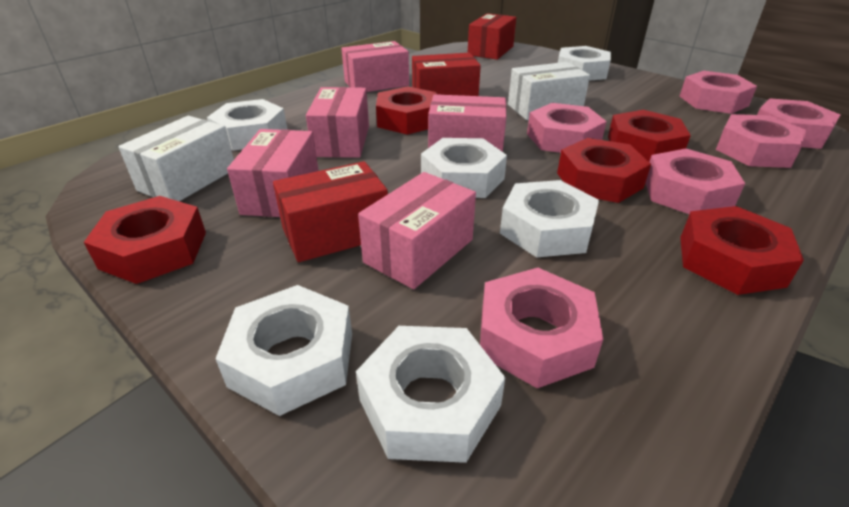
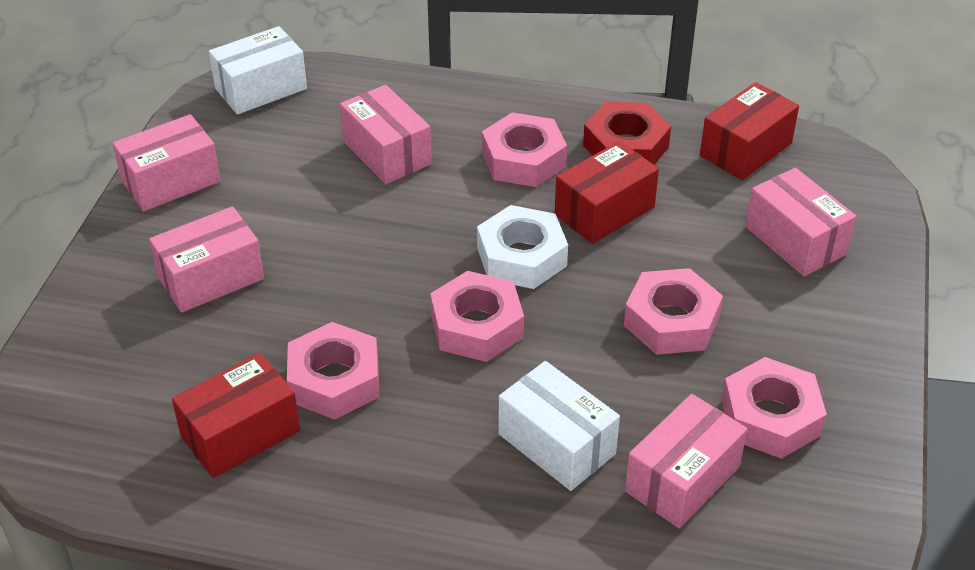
pink nut: [480,268,603,388] [527,103,607,153] [645,148,745,214] [680,71,757,114] [716,114,806,168] [757,98,840,149] = 6 -> [287,322,379,420] [430,271,524,362] [482,112,567,187] [624,268,723,355] [722,357,827,459] = 5
red nut: [84,196,206,284] [376,86,437,135] [557,138,651,203] [608,110,691,162] [680,206,804,295] = 5 -> [583,102,671,165] = 1
white nut: [207,99,287,151] [215,285,352,416] [356,326,506,463] [421,138,507,198] [500,180,599,257] [558,46,611,81] = 6 -> [477,205,568,289] = 1

